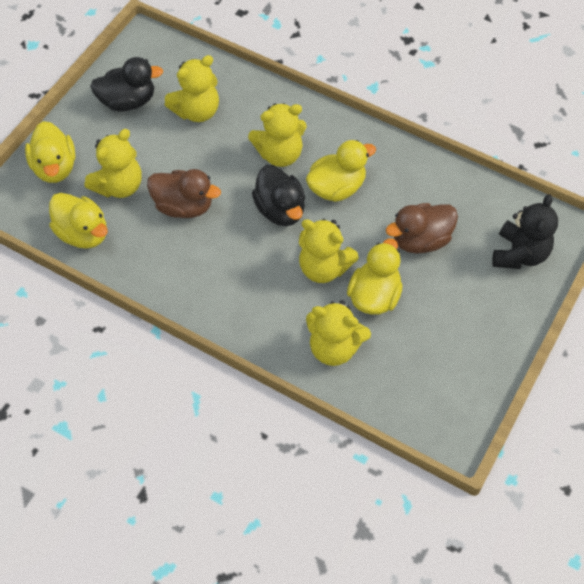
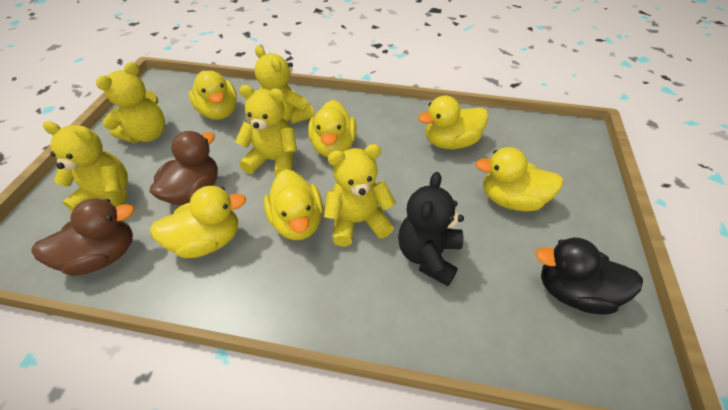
black duck: [90,57,163,112] [252,165,305,226] = 2 -> [535,238,643,315] = 1
yellow duck: [25,121,76,183] [49,193,108,249] [306,140,376,202] [347,238,403,315] = 4 -> [150,186,246,258] [189,71,237,120] [264,169,323,240] [308,100,357,157] [418,96,488,149] [475,147,563,211] = 6

